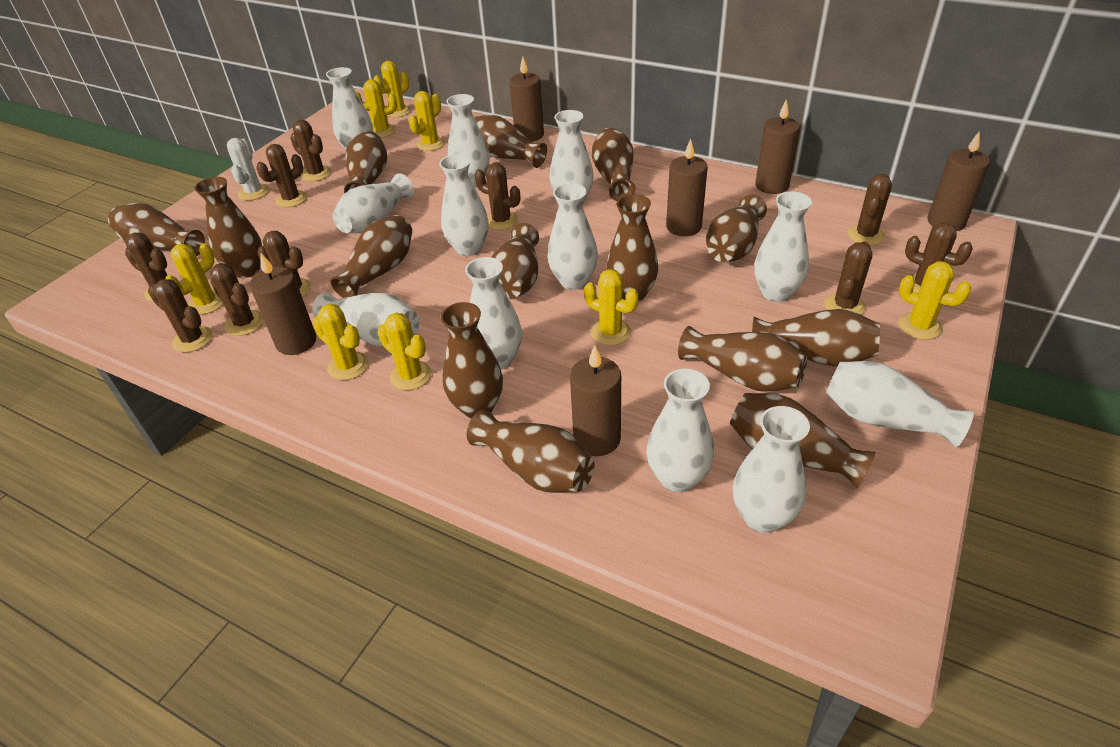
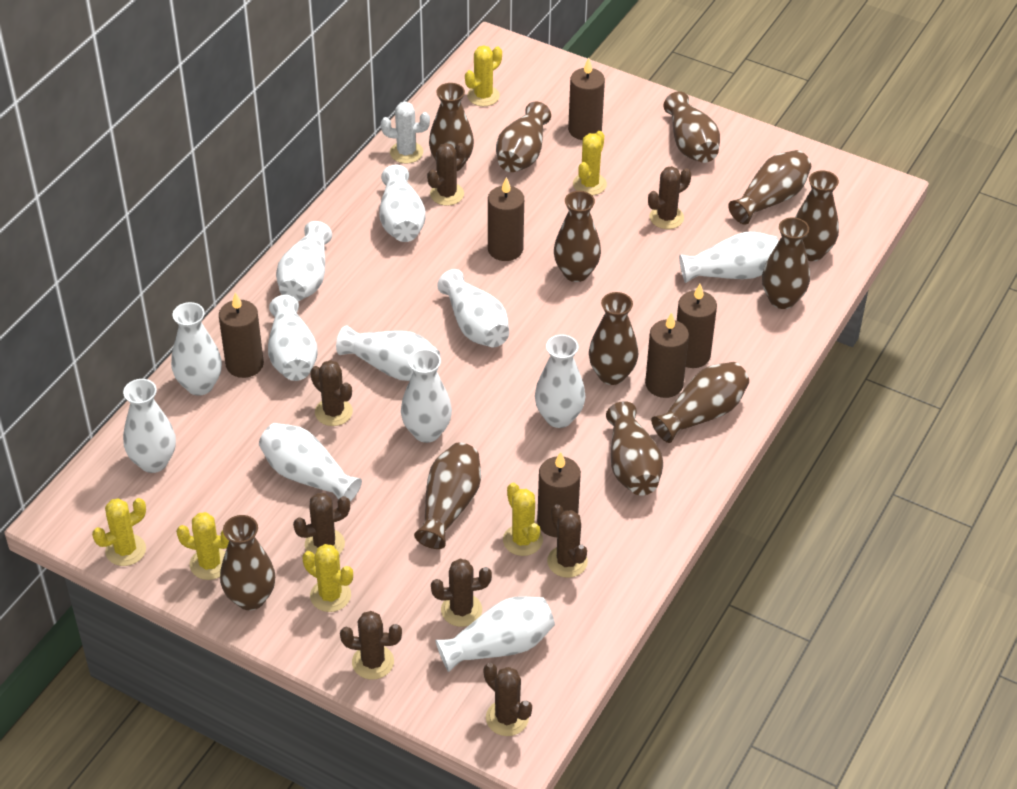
brown cactus: [125,233,182,302] [148,279,213,353] [210,263,264,336] [256,144,307,208] [257,231,311,297] [290,120,331,181] [474,163,520,230] [824,241,872,315] [848,174,892,245] [905,222,973,293] = 10 -> [293,493,350,554] [310,360,353,426] [340,611,402,680] [427,143,466,206] [431,559,492,627] [484,663,532,736] [547,504,588,578] [648,166,691,229] = 8
brown vase: [108,203,205,256] [194,177,262,278] [330,215,413,298] [344,131,387,193] [440,302,503,419] [467,409,595,493] [474,115,547,168] [492,223,539,299] [592,128,635,201] [606,194,658,302] [678,326,807,392] [706,195,767,262] [730,393,876,489] [752,309,880,367] = 14 -> [220,515,275,610] [414,443,481,549] [429,83,474,171] [496,102,551,172] [554,191,601,282] [589,292,638,385] [606,401,663,496] [651,362,749,443] [664,91,720,163] [728,150,811,225] [762,217,810,309] [795,170,839,261] = 12
yellow cactus: [165,243,223,315] [313,304,369,380] [356,79,397,138] [373,61,411,118] [378,313,432,390] [409,91,445,151] [584,269,639,346] [898,261,971,340] = 8 -> [92,498,146,566] [176,512,229,580] [302,544,353,612] [465,45,502,106] [503,483,543,556] [573,131,607,195] = 6

